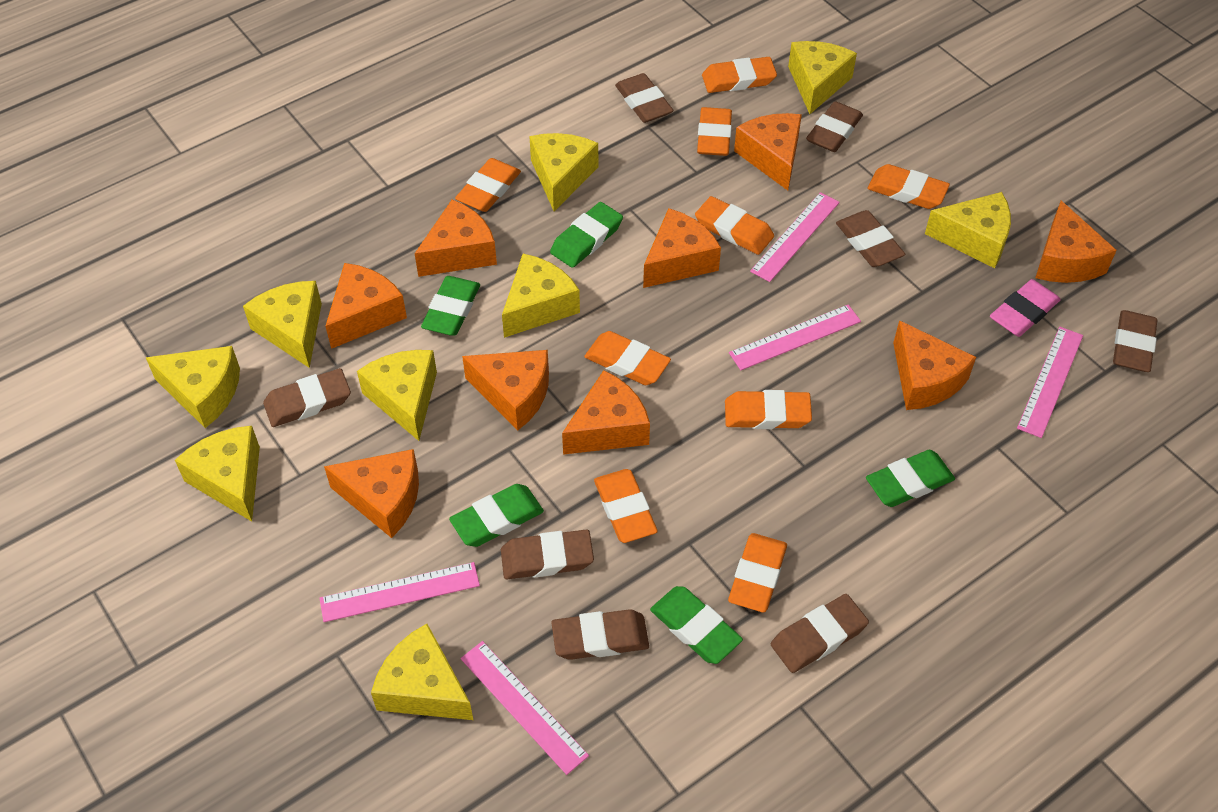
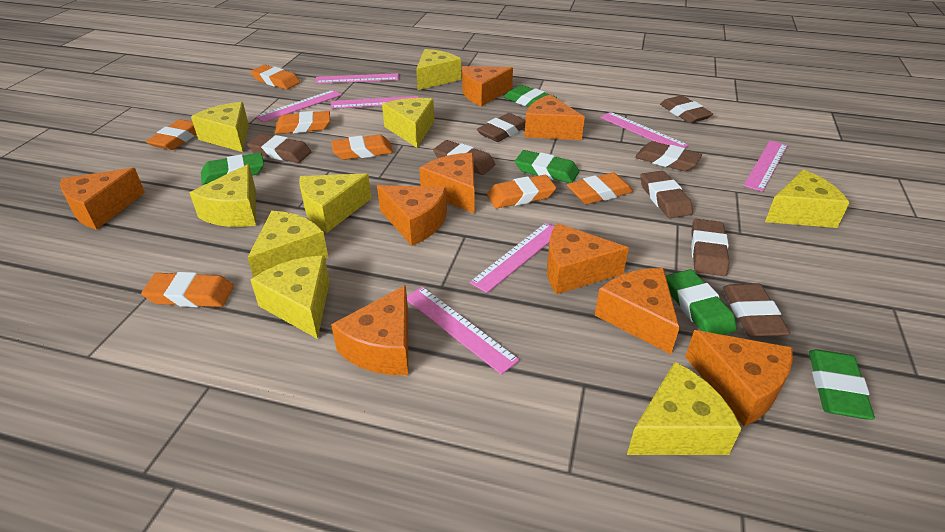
orange eraser: [455,158,521,212] [584,331,671,385] [594,469,658,543] [695,196,774,255] [697,107,732,156] [702,57,777,93] [725,390,812,429] [728,533,787,613] [868,164,950,209] = 9 -> [141,272,234,307] [146,119,196,150] [250,65,300,90] [275,111,330,134] [331,135,393,160] [487,175,556,208] [567,173,633,204] = 7
pink eraser: [990,279,1061,337] = 1 -> none = 0
pink ruler: [319,562,480,622] [461,641,589,775] [729,305,861,370] [750,192,840,282] [1017,327,1083,438] = 5 -> [255,90,342,123] [315,73,399,84] [330,96,419,109] [407,287,520,375] [469,223,554,293] [600,112,689,148] [743,140,788,192] = 7

